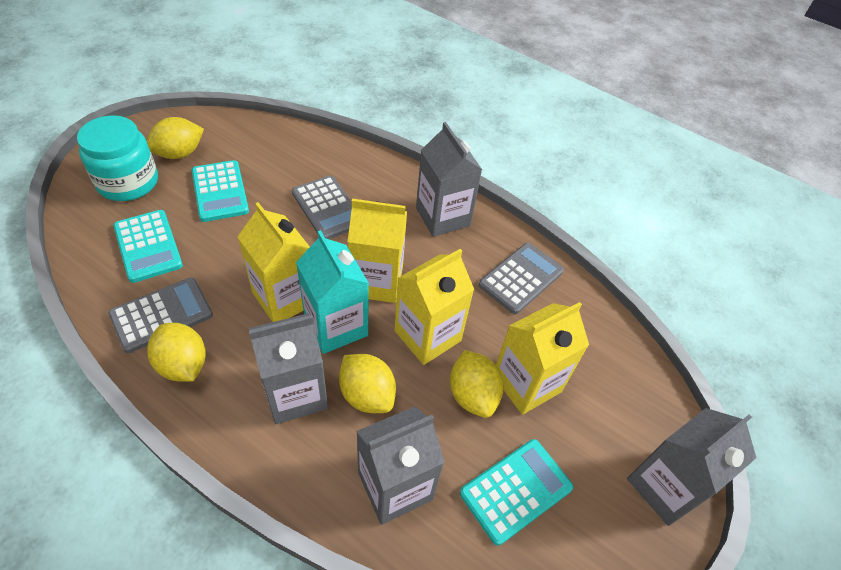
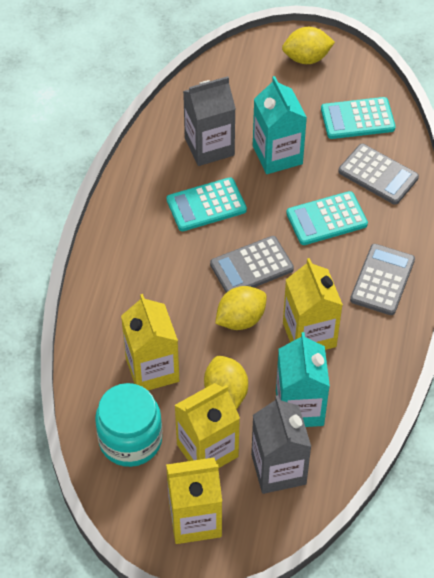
grey carton: [249,314,328,424] [356,406,445,525] [416,122,482,237] [627,408,756,526] = 4 -> [183,76,236,166] [251,395,311,494] = 2
turquoise carton: [296,230,369,354] = 1 -> [253,76,307,174] [276,332,330,427] = 2
yellow lemon: [147,117,204,159] [148,323,206,382] [339,354,396,413] [450,350,504,418] = 4 -> [204,356,248,409] [215,286,267,330] [282,27,335,64] = 3

